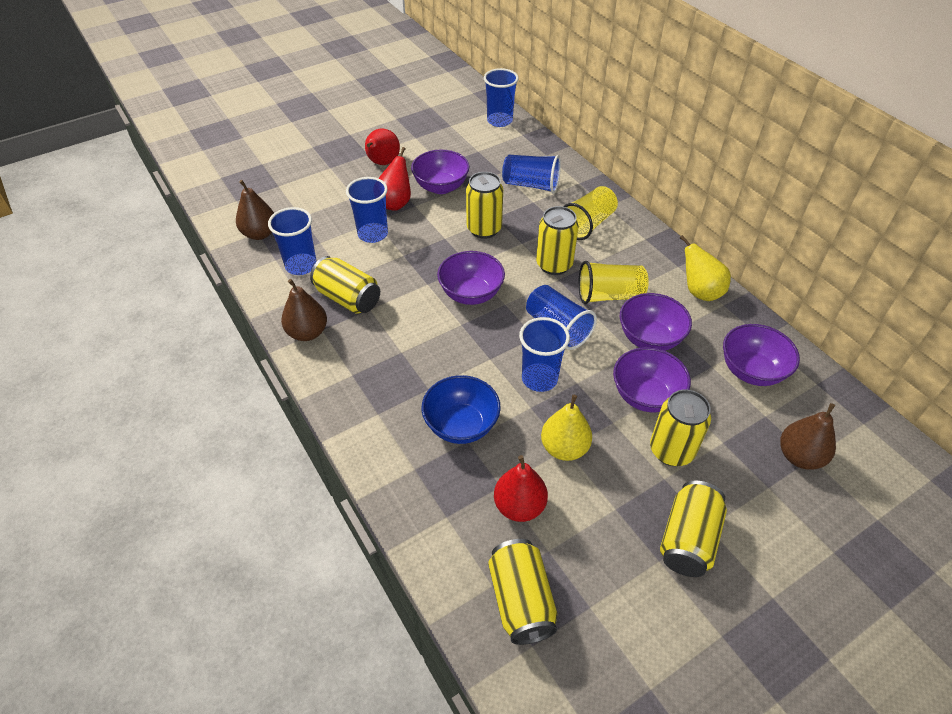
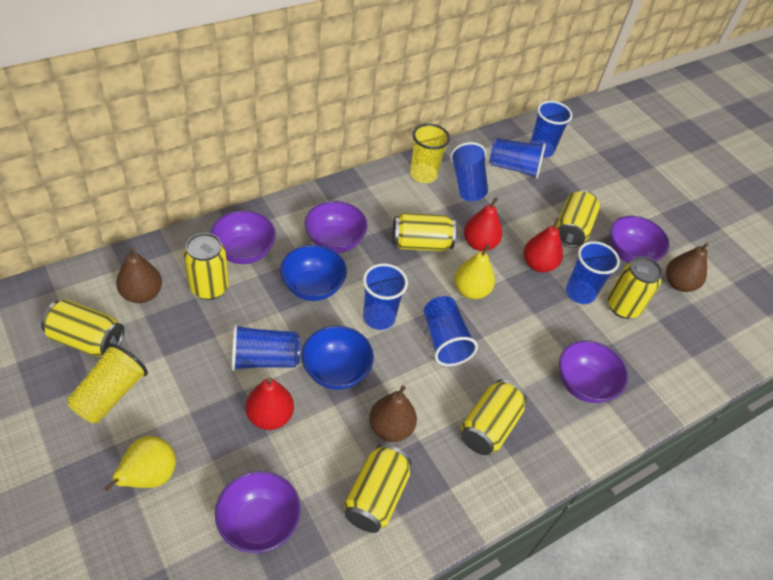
blue bowl: [421,375,501,444] = 1 -> [280,245,347,301] [301,326,374,390] = 2
blue cup: [268,207,317,275] [346,177,388,243] [484,68,519,127] [502,155,561,194] [519,317,570,392] [526,285,597,350] = 6 -> [231,324,301,371] [363,263,408,330] [424,296,478,366] [450,142,488,201] [489,138,546,179] [530,101,573,158] [566,241,620,304] = 7
yellow can: [310,256,380,314] [466,172,503,239] [488,539,557,645] [536,206,579,275] [650,389,711,466] [660,481,727,577] = 6 -> [41,299,124,357] [184,233,229,300] [344,444,411,533] [392,213,456,251] [461,379,527,455] [556,190,600,248] [608,256,663,319] = 7

